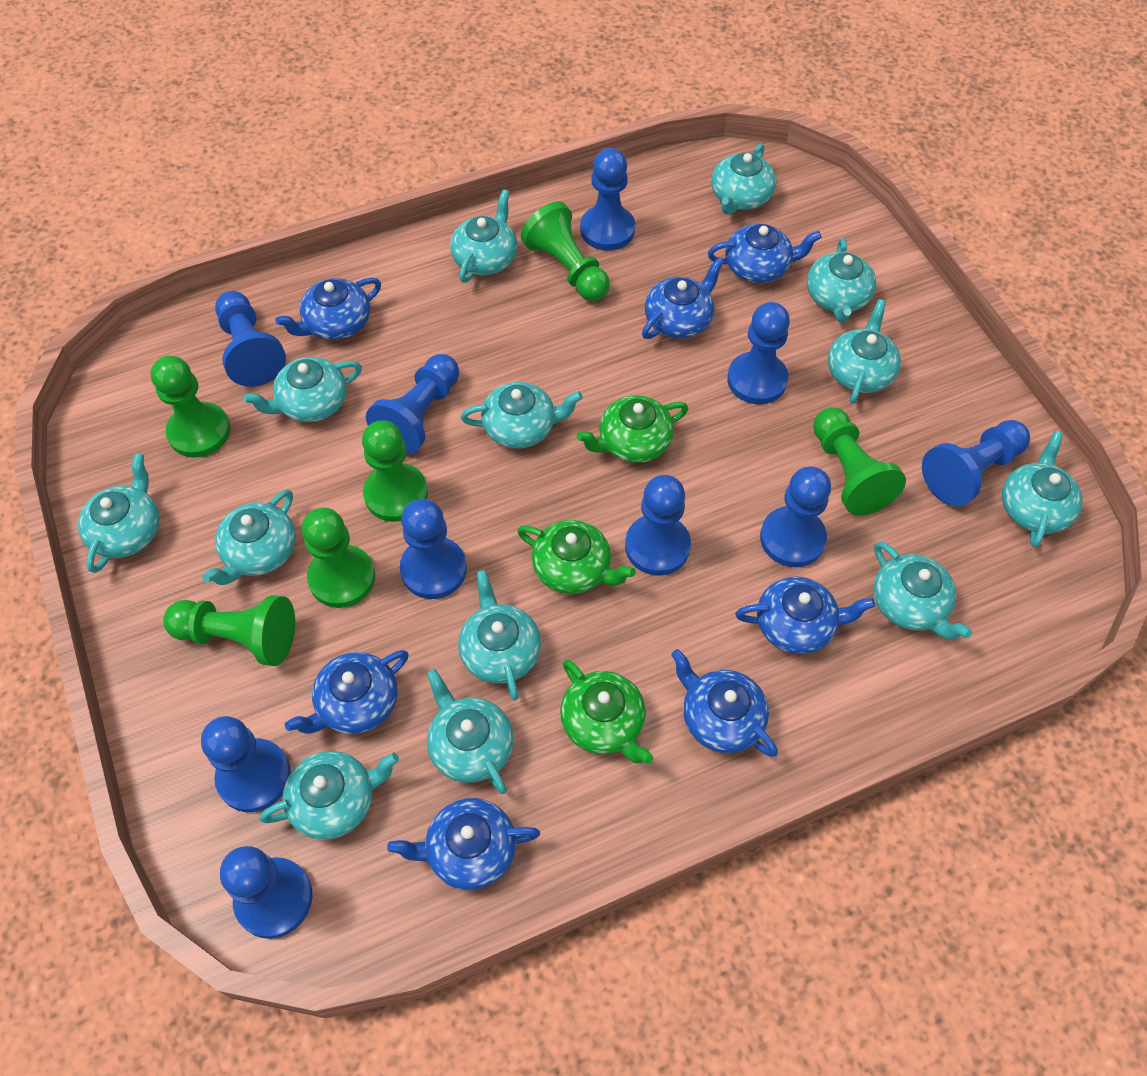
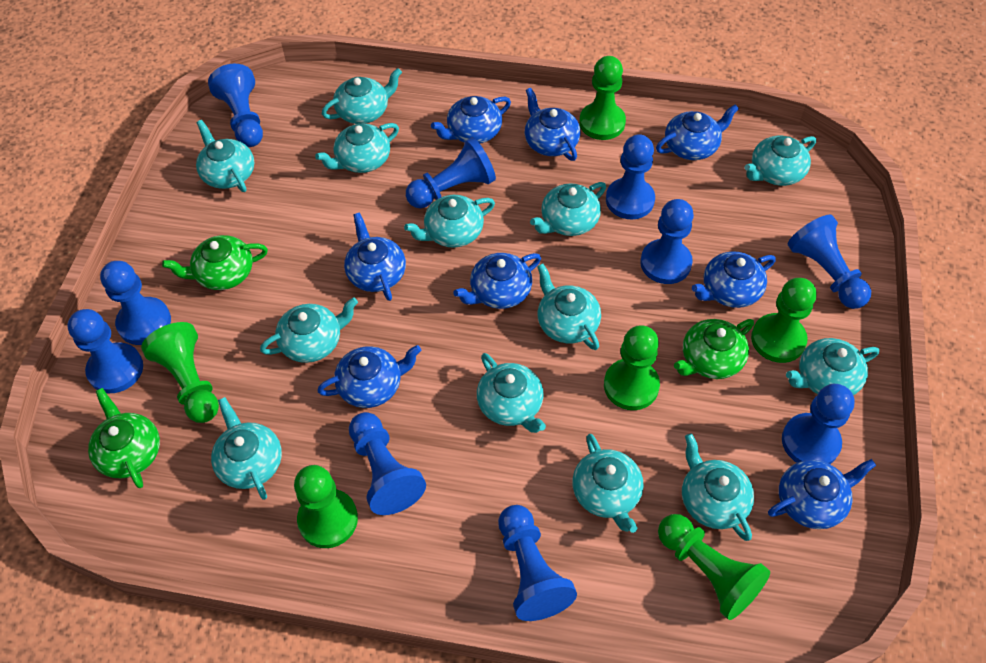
blue teapot: [275,278,381,340] [285,650,409,734] [387,798,540,890] [642,258,724,339] [671,649,778,757] [708,224,822,283] [735,576,875,654] = 7 -> [317,345,421,408] [344,213,406,301] [431,96,511,144] [453,253,541,309] [525,88,580,161] [656,104,739,160] [692,251,776,308] [768,459,876,529] = 8

